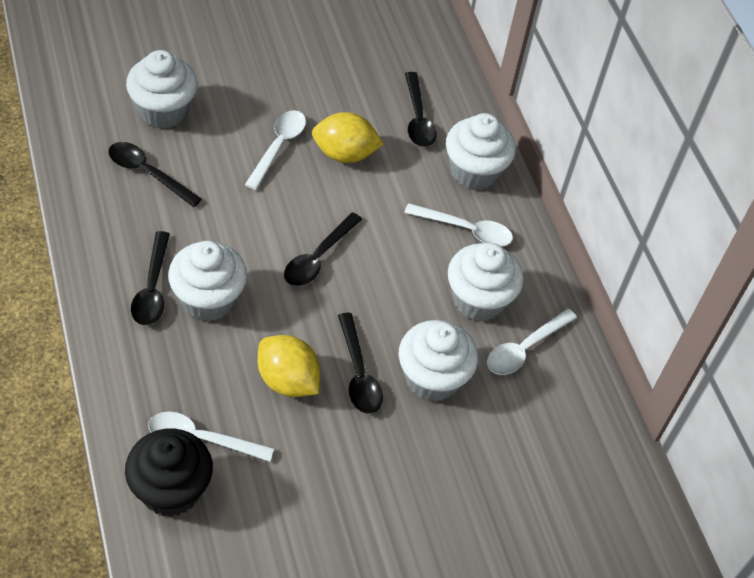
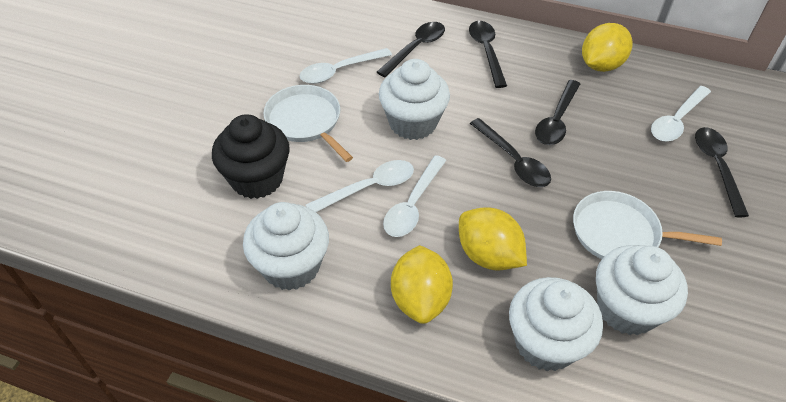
white cupcake: [126,50,198,129] [168,241,247,321] [399,320,478,402] [446,113,516,190] [448,243,524,322] = 5 -> [243,202,329,291] [379,59,450,140] [509,277,603,371] [596,245,688,335] = 4
white pan: none = 0 -> [264,85,353,162] [573,191,722,259] = 2
yellow lemon: [258,335,320,397] [312,112,384,163] = 2 -> [391,245,453,324] [459,207,527,270] [582,23,633,72] = 3

